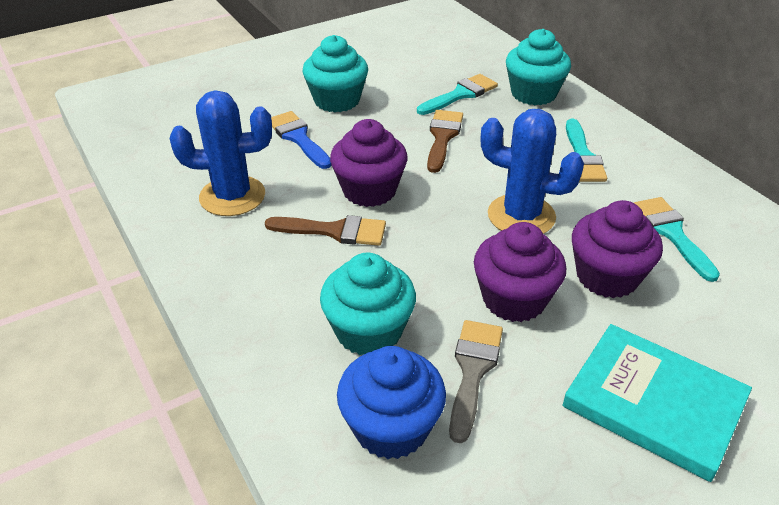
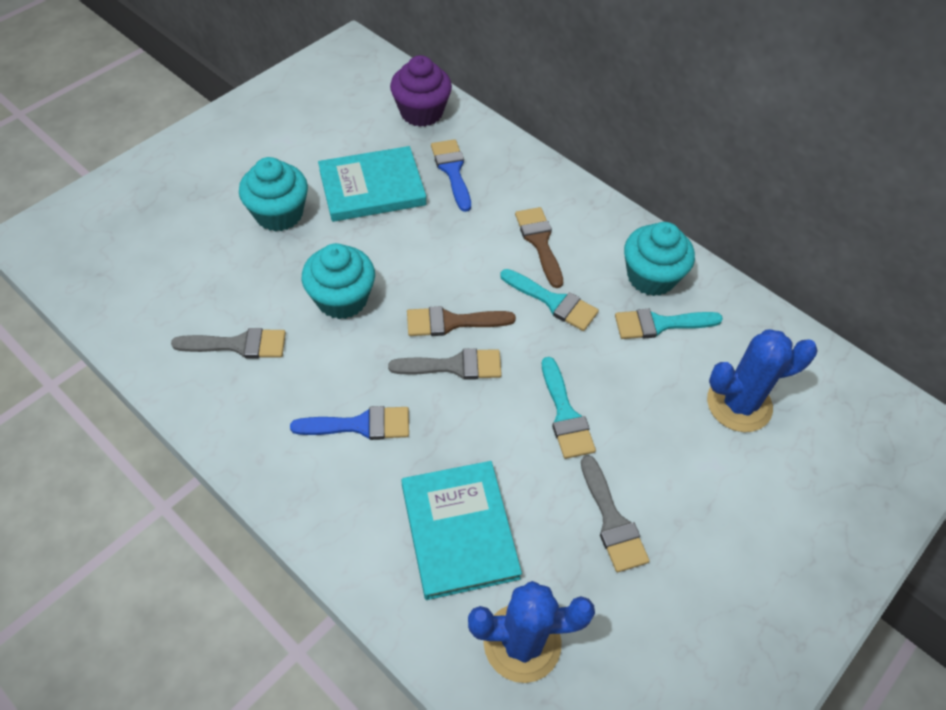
blue brush: [271,111,332,169] = 1 -> [290,406,409,440] [431,139,471,212] = 2
blue cupcake: [337,346,446,459] = 1 -> none = 0
grey brush: [449,320,503,443] = 1 -> [171,328,286,359] [388,348,502,380] [581,455,650,572] = 3
purple cupcake: [330,119,408,207] [474,222,566,322] [572,200,663,298] = 3 -> [390,55,452,127] = 1
turquoise book: [562,324,752,482] = 1 -> [318,146,426,222] [402,461,522,600] = 2

